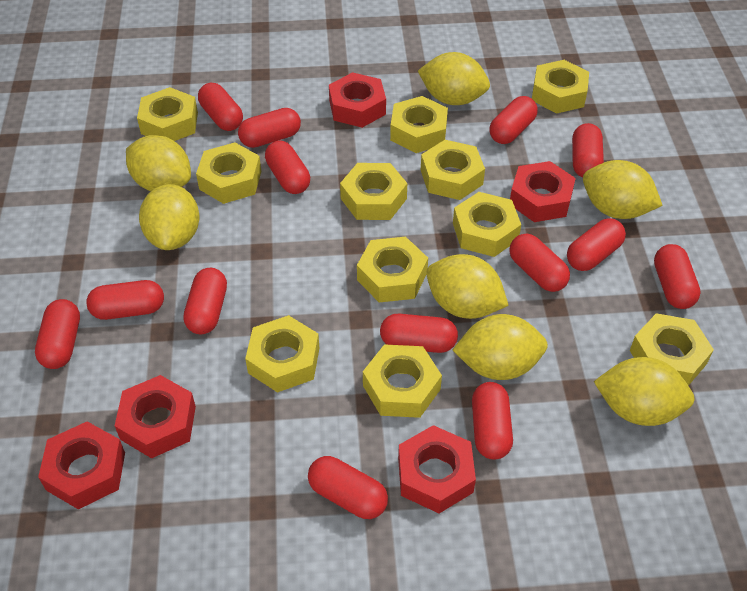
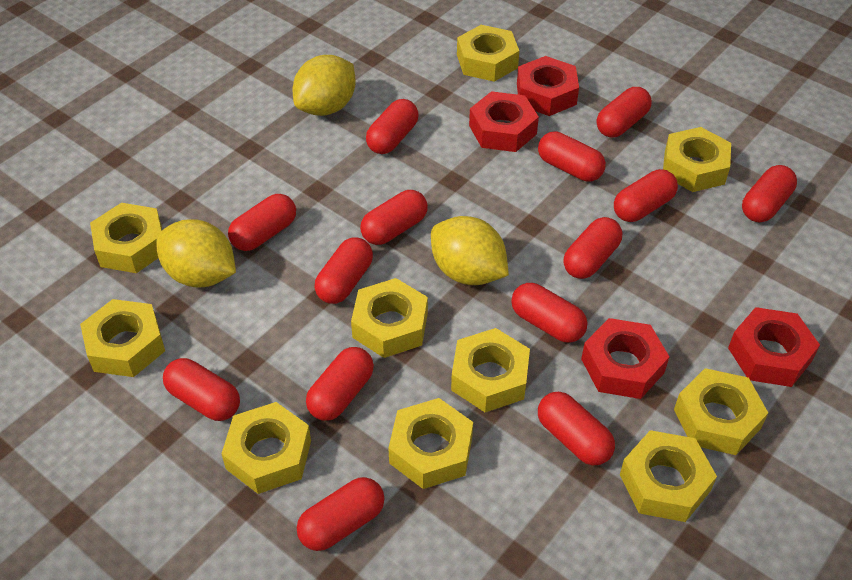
red nut: [38,421,125,509] [115,375,196,458] [329,72,386,128] [398,425,476,513] [510,161,576,222] = 5 -> [469,91,539,152] [517,56,579,116] [581,318,669,399] [728,307,820,387] = 4
yellow lemon: [126,135,191,191] [139,184,200,250] [418,52,490,105] [426,254,509,319] [453,314,548,380] [583,160,663,219] [594,357,695,426] = 7 -> [156,219,236,288] [293,55,356,116] [431,216,509,285] = 3
yellow nut: [137,87,198,141] [196,142,261,204] [245,315,319,393] [340,163,407,220] [357,237,428,303] [363,344,442,418] [390,96,448,153] [421,140,485,200] [453,192,521,257] [532,60,589,114] [630,313,714,386] = 11 -> [80,299,165,377] [90,203,162,273] [221,402,311,494] [351,278,428,358] [388,398,473,489] [451,328,530,412] [457,25,519,82] [620,430,717,522] [663,127,731,192] [674,368,768,455] = 10

